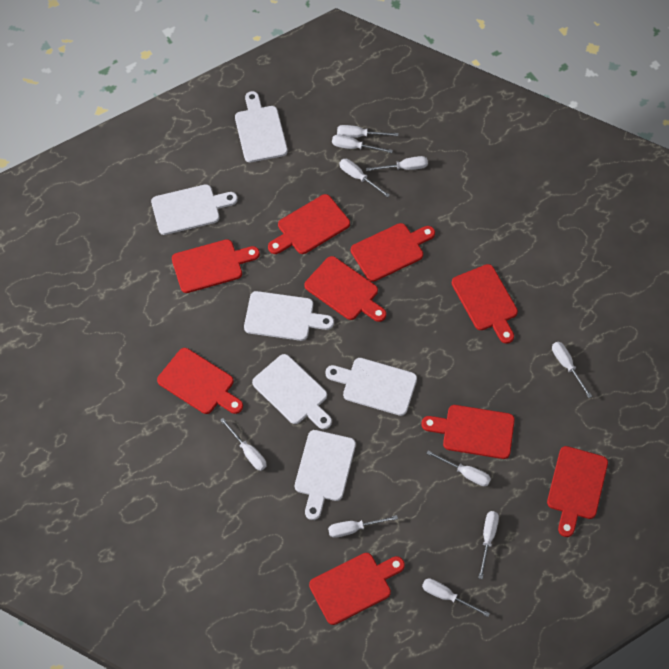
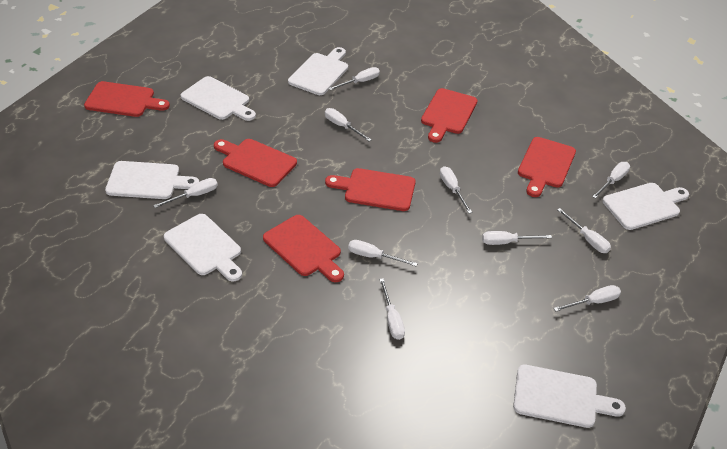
red cutting board: [157,348,243,414] [172,239,260,293] [268,194,350,254] [304,256,386,322] [309,553,405,625] [351,223,435,282] [421,405,515,459] [452,264,518,344] [547,446,608,537] = 9 -> [84,81,170,117] [214,139,297,187] [263,215,344,282] [325,168,416,211] [421,88,477,143] [518,137,576,197] = 6

